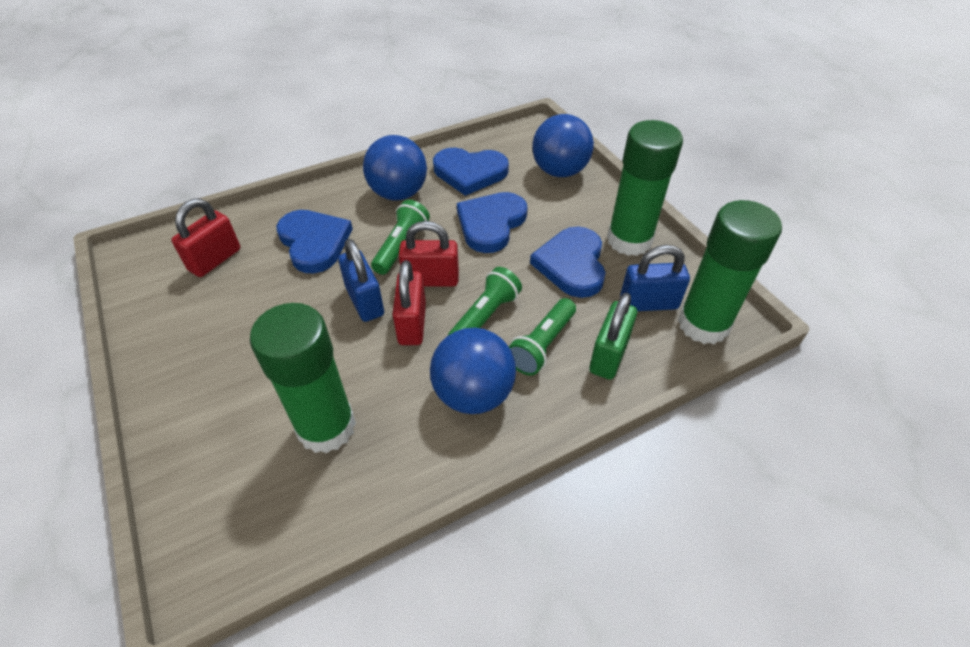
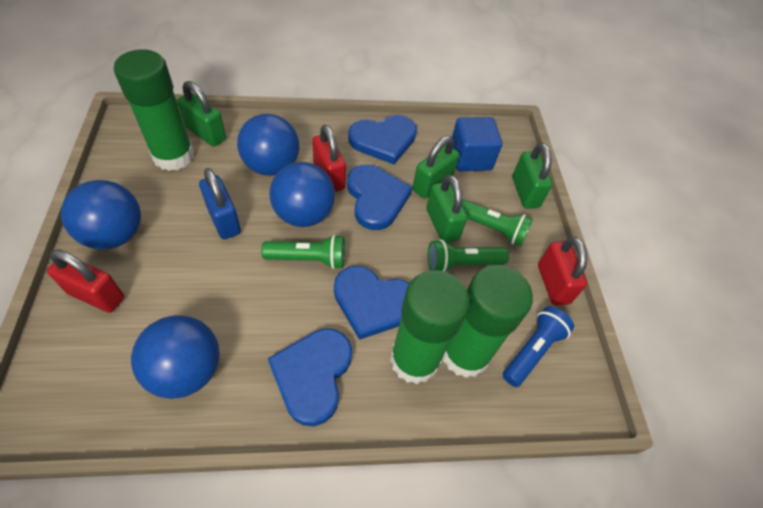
blue ball: [363,135,427,201] [430,328,516,414] [532,114,594,177] = 3 -> [61,180,141,250] [131,315,220,399] [237,114,299,176] [270,162,335,227] = 4
blue cube: none = 0 -> [452,117,502,171] = 1
blue flashlight: none = 0 -> [503,306,574,387] = 1
blue padlock: [338,239,384,322] [620,245,690,311] = 2 -> [199,168,241,239] = 1
green padlock: [589,293,637,380] = 1 -> [177,81,226,147] [413,136,459,199] [426,175,468,243] [512,143,553,209] = 4

